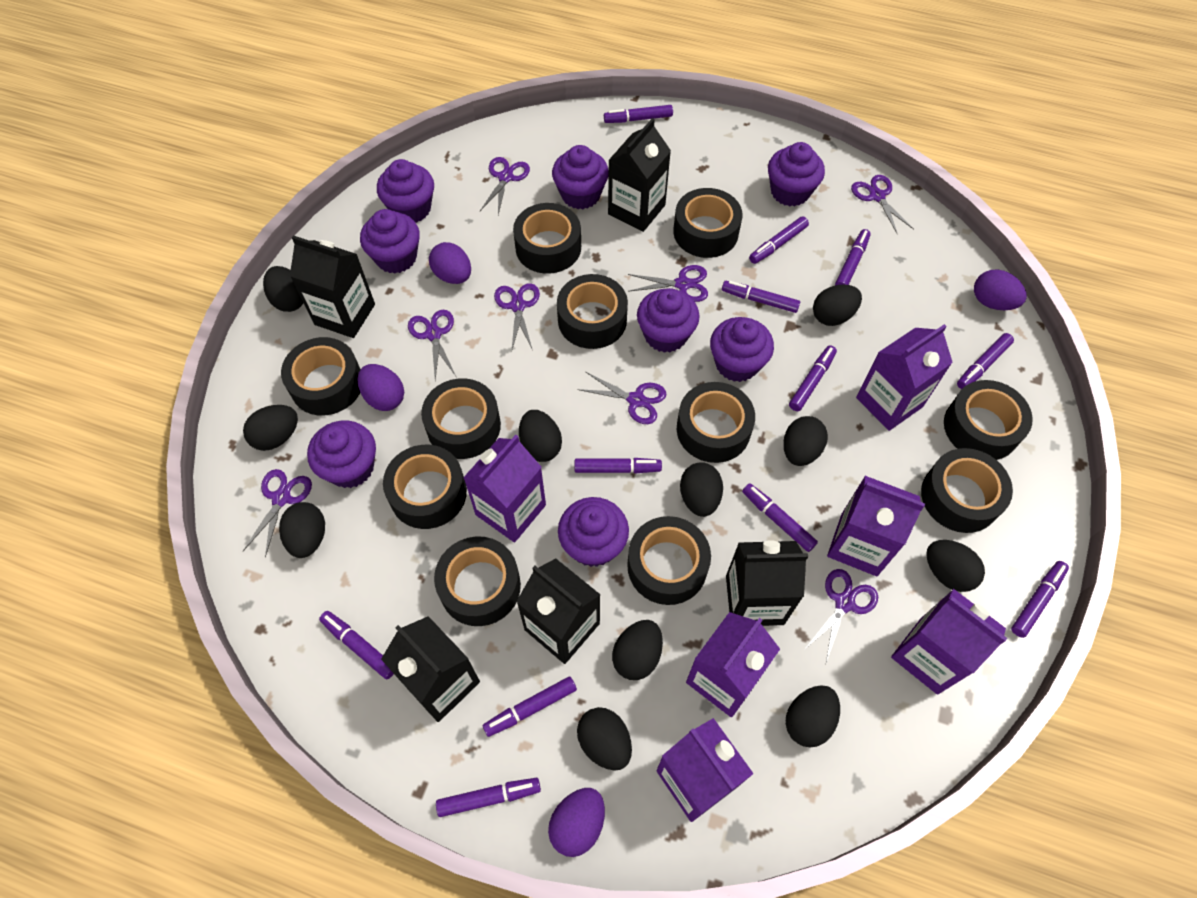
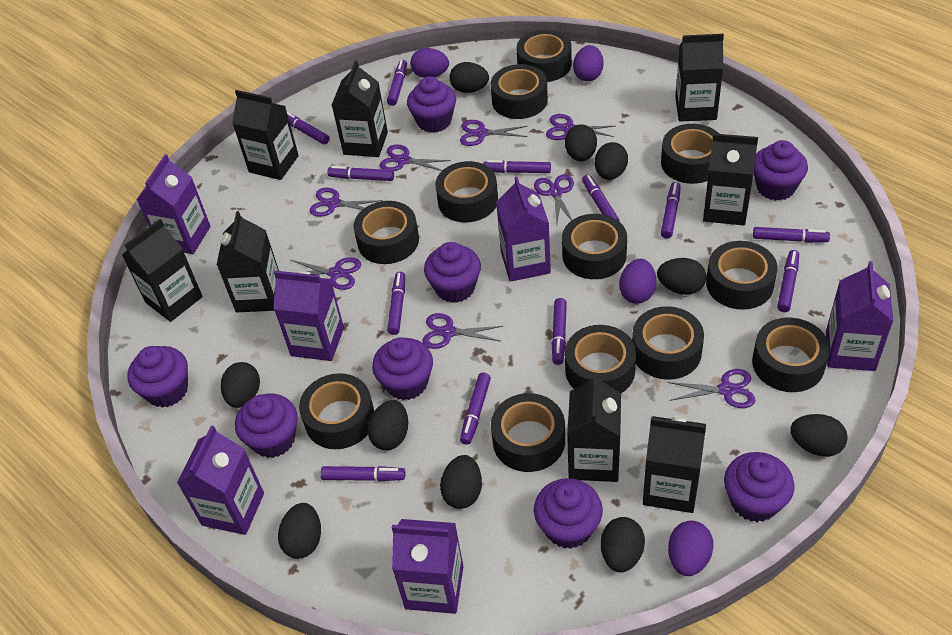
black carton: [290,235,375,338] [381,616,480,722] [516,558,601,664] [608,118,671,232] [726,540,808,626] = 5 -> [122,219,203,322] [217,211,279,312] [232,90,299,180] [332,61,388,157] [567,373,621,482] [643,416,706,513] [675,34,724,121] [703,133,758,225] = 8
black egg: [243,405,298,451] [263,266,303,312] [279,502,325,558] [519,410,562,462] [577,707,632,771] [612,620,663,680] [680,462,723,517] [783,416,828,466] [785,685,840,748] [813,284,862,326] [926,540,985,592] = 11 -> [221,362,260,408] [278,503,321,559] [367,400,408,450] [440,455,482,509] [449,62,489,93] [565,124,597,161] [595,142,628,180] [601,517,645,572] [657,258,706,295] [790,414,848,457] = 10
black tape: [281,337,361,415] [383,445,467,529] [421,378,501,459] [434,537,521,626] [513,203,581,274] [557,274,628,349] [627,516,711,605] [673,188,743,258] [677,382,755,463] [921,448,1013,533] [944,380,1033,460] = 11 -> [299,373,374,449] [353,201,419,264] [435,161,498,222] [491,64,548,119] [491,393,565,472] [516,30,572,82] [562,214,627,279] [565,325,636,393] [632,306,704,380] [661,124,719,184] [706,241,778,310] [752,317,830,392] = 12

